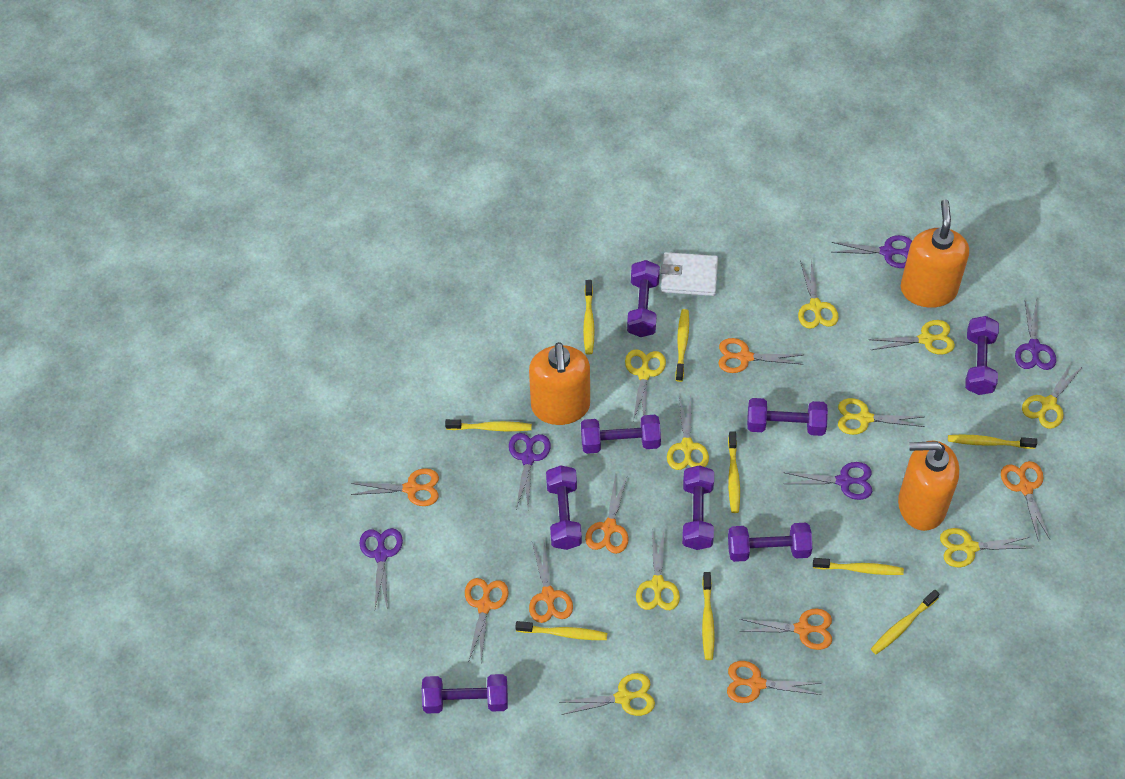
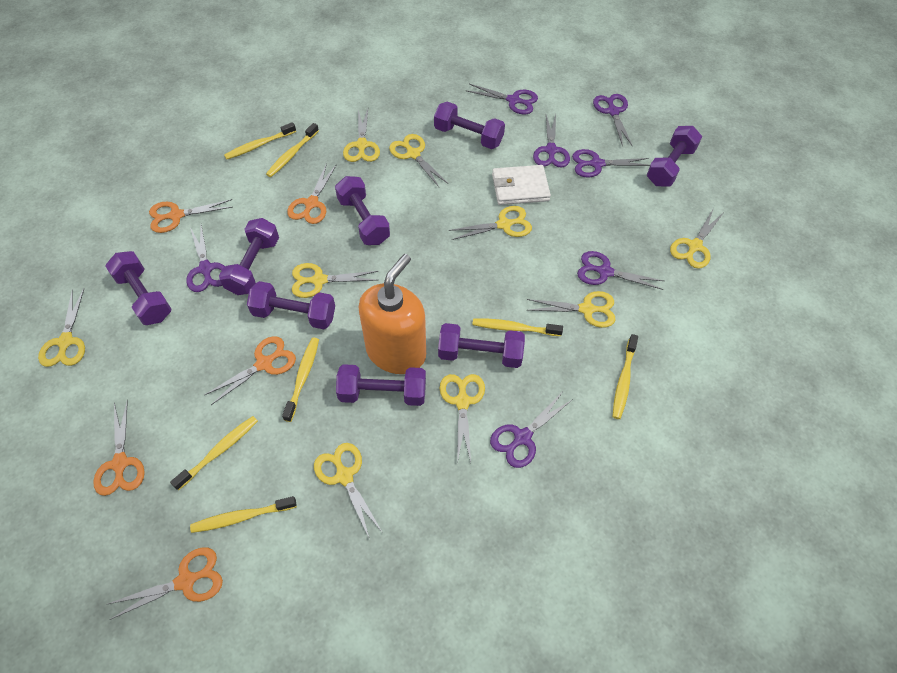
orange scissors: [351,468,439,506] [465,578,508,662] [529,542,573,623] [585,474,628,554] [718,338,804,373] [727,661,821,703] [739,608,832,650] [1001,461,1050,542] = 8 -> [93,400,145,496] [108,547,223,620] [149,199,232,233] [205,336,296,405] [287,163,337,224] = 5
orange soap dispenser: [529,342,590,425] [898,440,959,531] [901,199,969,308] = 3 -> [359,254,426,374] = 1
purple scissors: [359,528,403,611] [509,433,551,509] [785,462,872,500] [831,235,912,268] [1015,298,1056,370] = 5 -> [187,225,225,292] [465,84,538,114] [490,393,573,468] [533,114,570,168] [572,149,650,178] [577,251,664,290] [593,94,632,147] = 7
yellow toothbrush: [445,419,532,431] [515,621,607,640] [583,280,595,355] [675,309,689,382] [702,572,715,660] [728,431,740,513] [813,558,904,575] [871,590,940,654] [948,435,1037,449] = 9 -> [170,416,258,490] [190,496,297,533] [224,122,296,159] [266,123,319,177] [282,338,319,422] [472,318,563,336] [612,334,638,419] = 7

